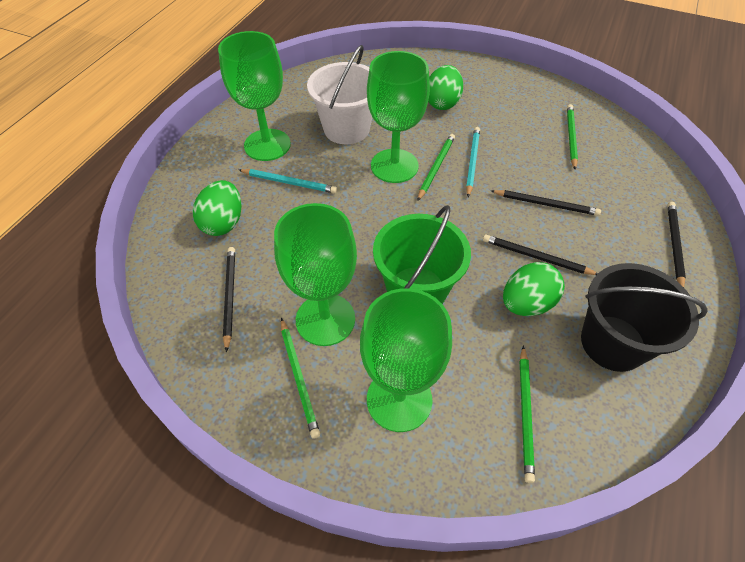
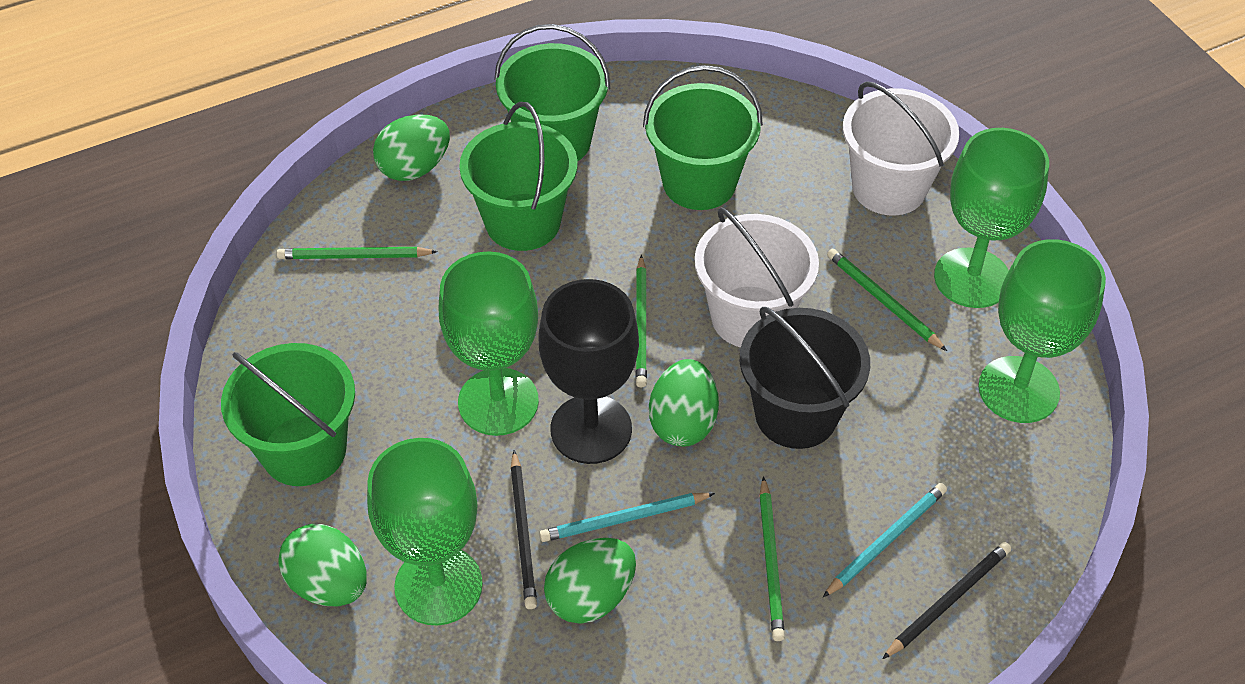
black goblet: none = 0 -> [539,279,639,464] = 1
black pencil: [223,247,235,352] [483,235,598,275] [491,190,601,216] [667,202,686,287] = 4 -> [510,450,537,609] [883,542,1011,659] = 2
green bucket: [373,205,471,304] = 1 -> [221,343,355,486] [459,102,578,251] [494,24,610,161] [643,65,763,210] = 4
green egg: [192,180,242,236] [428,65,463,110] [503,262,565,316] = 3 -> [278,524,367,606] [373,115,450,181] [544,538,636,624] [649,359,719,447] = 4
white bucket: [307,45,372,144] = 1 -> [695,207,819,347] [843,81,959,215] = 2

